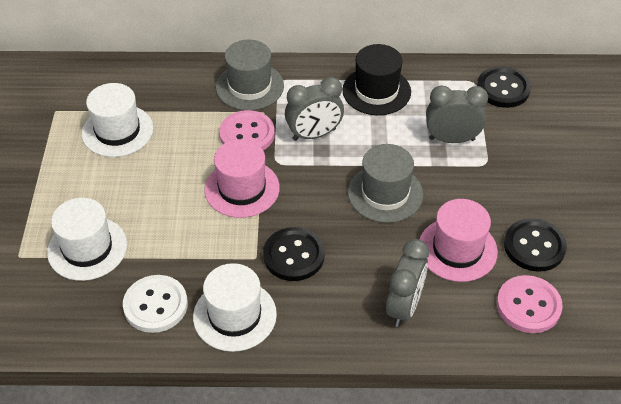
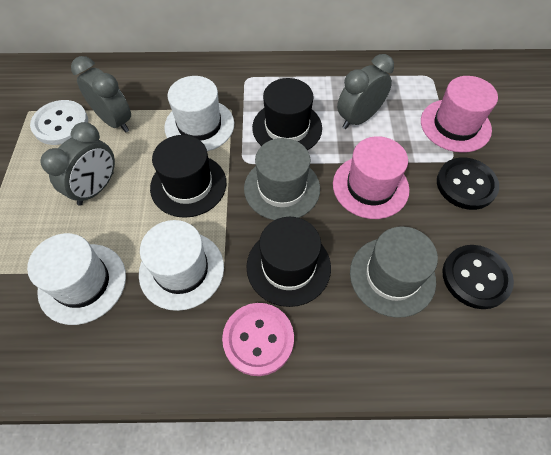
black button: [263,227,325,281] [477,66,531,108] [504,218,567,272] = 3 -> [437,158,499,210] [442,245,514,309] = 2
black hat: [342,44,411,115] = 1 -> [150,135,227,218] [246,217,331,307] [252,78,322,150] = 3
pink button: [219,110,275,150] [497,275,563,333] = 2 -> [222,303,294,376] = 1

